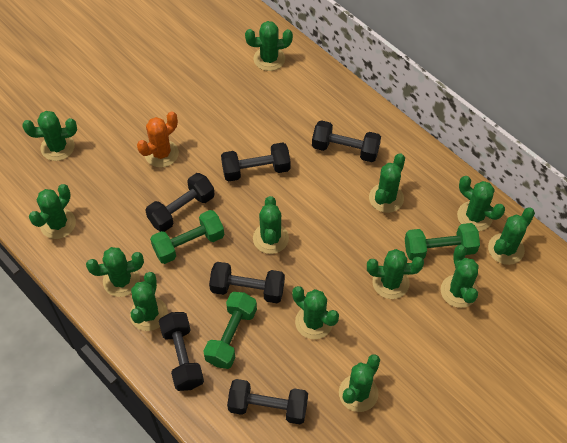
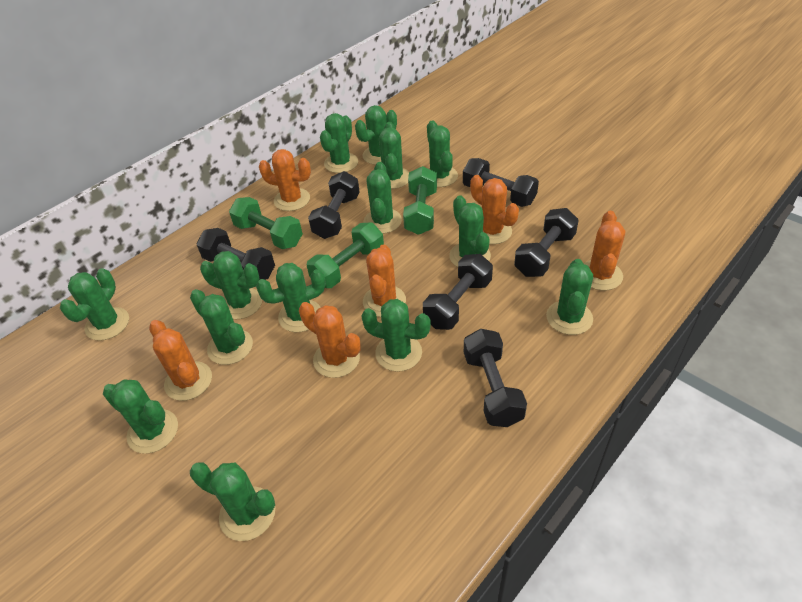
green cactus: [22,111,77,161] [29,184,76,239] [86,247,144,297] [130,272,168,331] [245,21,293,71] [253,196,289,254] [292,286,339,339] [339,354,380,412] [367,249,424,299] [369,153,405,213] [441,245,479,308] [457,176,505,231] [488,208,535,265] = 13 -> [60,268,129,341] [103,379,178,454] [190,289,253,365] [190,463,275,541] [200,251,262,319] [256,263,326,332] [320,113,358,173] [355,105,397,165] [361,299,431,372] [364,162,402,234] [379,122,409,189] [427,120,458,187] [449,195,491,267] [546,259,593,335] = 14
orange cactus: [137,111,179,167] = 1 -> [149,320,212,401] [259,149,311,211] [299,302,361,378] [363,244,406,317] [470,175,519,244] [583,211,625,290] = 6

